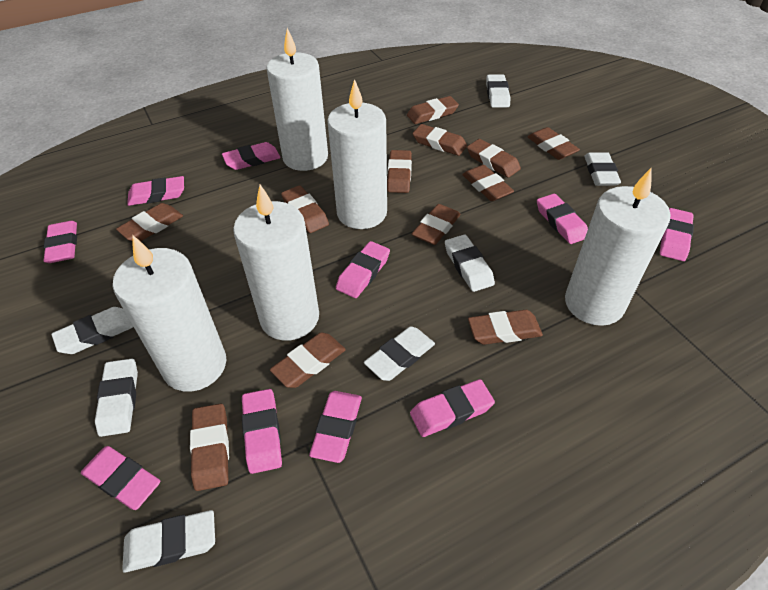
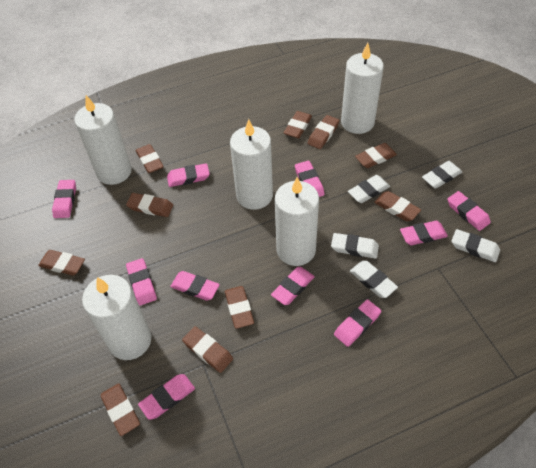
brown eraser: [116,203,183,241] [190,403,229,491] [270,332,346,388] [281,186,329,233] [387,150,412,193] [407,96,459,124] [412,204,461,245] [413,124,467,156] [462,165,514,201] [467,139,521,178] [468,310,543,345] [528,127,580,160] = 12 -> [38,250,85,276] [101,383,140,436] [126,193,173,217] [136,144,164,173] [182,326,233,373] [225,286,254,329] [284,111,312,138] [308,115,340,149] [355,143,397,168] [374,191,421,221] = 10
white eraser: [51,307,133,354] [95,359,138,437] [122,510,215,573] [364,326,435,381] [445,235,495,292] [486,74,510,108] [584,152,621,186] = 7 -> [331,233,379,259] [348,175,390,203] [350,261,398,298] [422,161,462,189] [452,229,500,262] = 5

